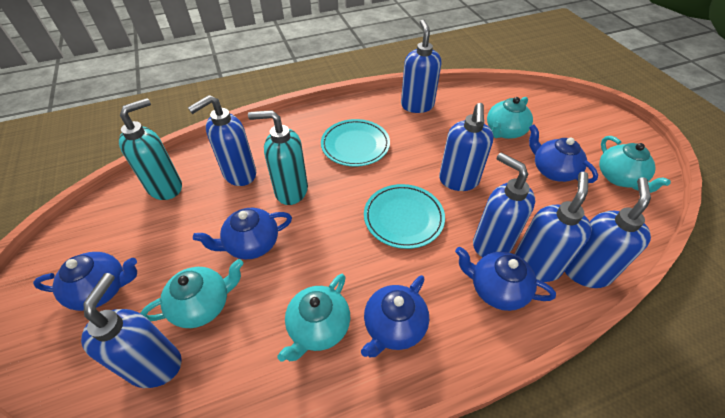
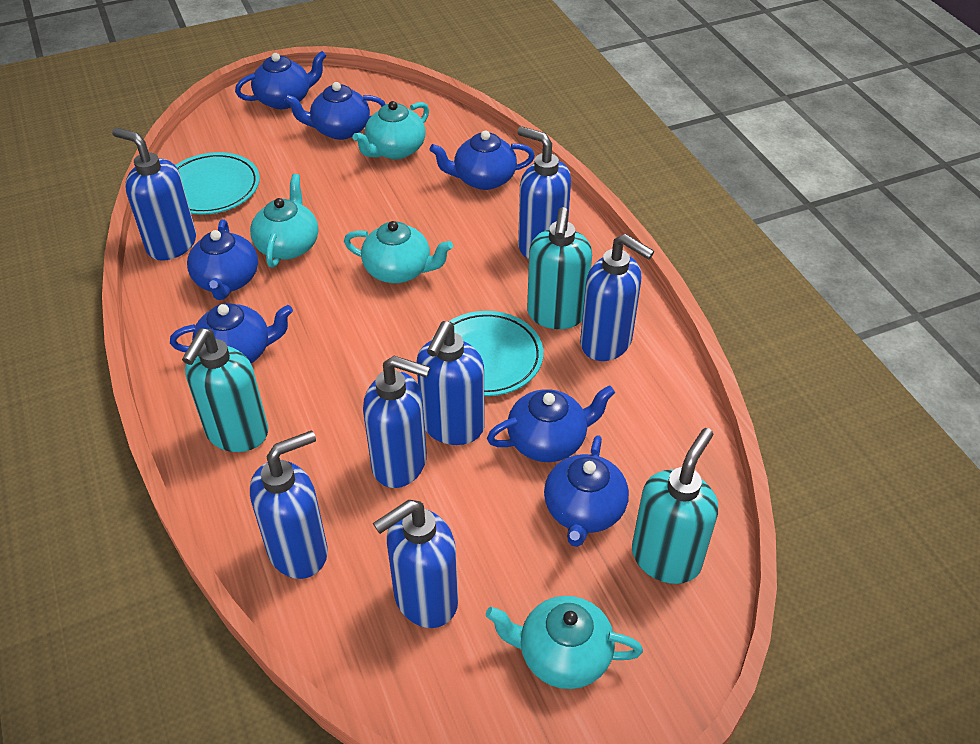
blue teapot: [33,252,137,311] [193,208,292,259] [361,275,429,357] [455,247,556,311] [529,125,598,183] = 5 -> [170,303,293,363] [187,219,258,300] [235,51,327,109] [284,82,386,140] [429,130,535,190] [487,385,615,462] [544,435,629,547] = 7
turquoise soap dispenser: [119,98,182,200] [248,110,308,205] = 2 -> [182,329,268,452] [527,207,592,329] [632,428,718,584] = 3

